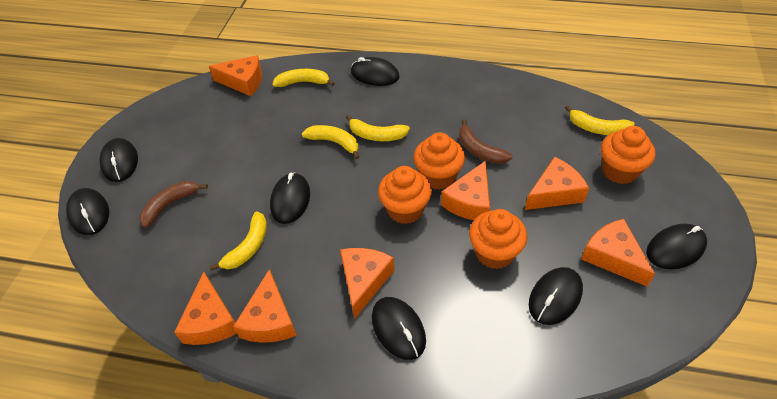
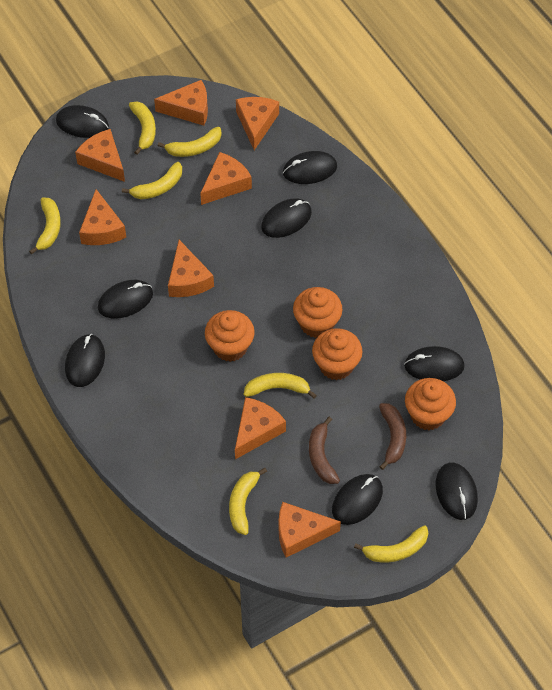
black mouse: [66,188,109,235] [100,138,138,182] [270,172,310,224] [351,57,400,86] [372,297,426,360] [529,267,583,325] [646,224,707,269] = 7 -> [56,105,109,138] [65,334,105,387] [98,280,153,319] [261,198,312,238] [283,151,337,184] [332,474,383,525] [404,346,465,381] [436,462,478,520] = 8
orange cheese: [174,272,237,345] [209,55,262,96] [233,269,297,343] [340,248,395,319] [441,161,490,220] [525,157,589,210] [581,219,655,287] = 7 -> [75,129,125,182] [79,189,126,245] [154,80,208,125] [168,240,214,297] [200,152,252,205] [235,397,286,459] [236,97,279,150] [279,502,341,558] = 8
yellow banana: [209,211,267,270] [272,69,335,87] [302,125,359,159] [346,115,410,141] [565,105,635,135] = 5 -> [29,197,61,254] [122,162,182,199] [129,101,156,155] [158,127,222,157] [229,468,267,535] [244,373,317,398] [354,525,428,562] = 7

